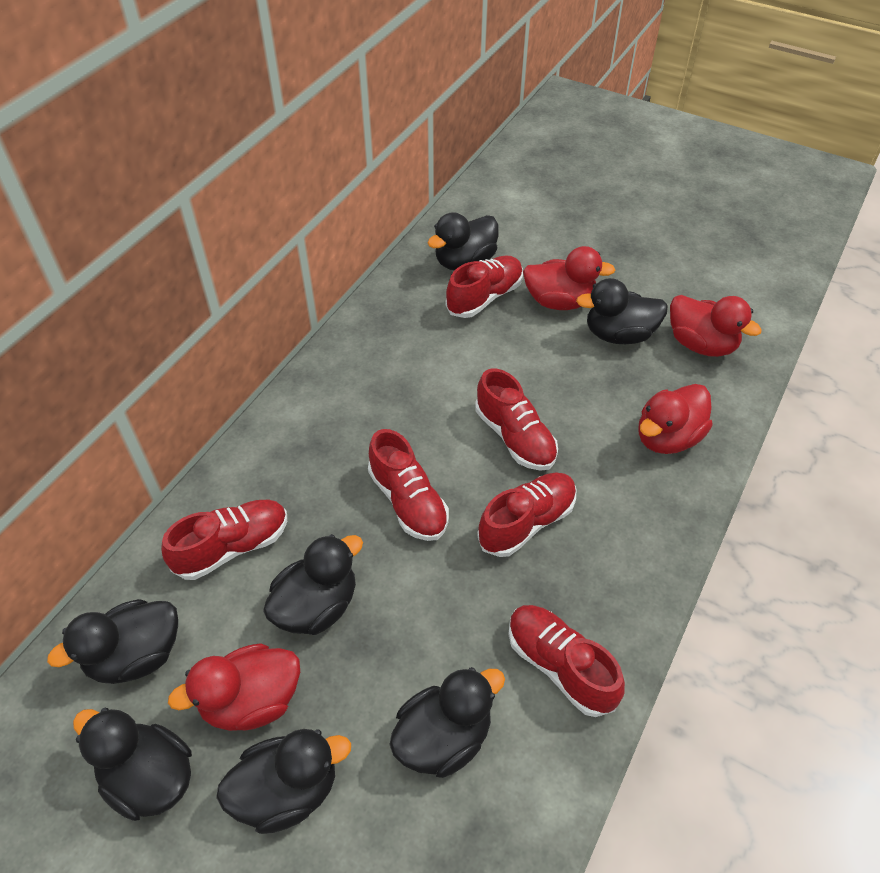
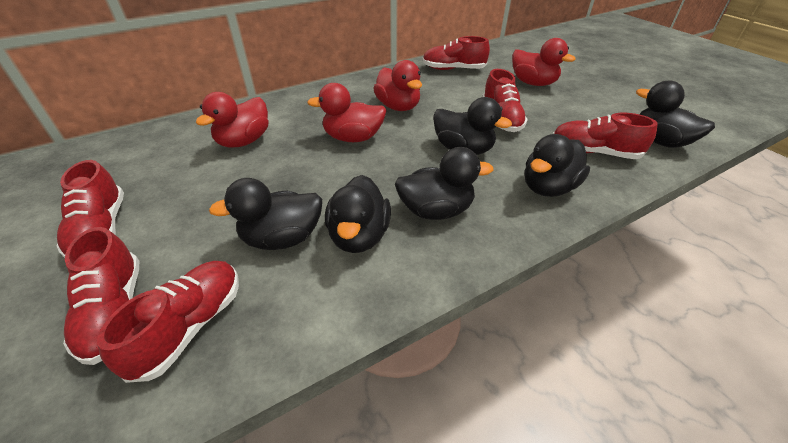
black duck: [47,599,178,684] [73,708,192,821] [216,729,351,834] [263,534,363,635] [389,667,505,778] [428,212,499,271] [576,278,668,344] = 7 -> [209,178,322,250] [325,175,391,253] [395,147,494,220] [433,97,512,155] [525,134,590,197] [636,80,715,148] = 6

